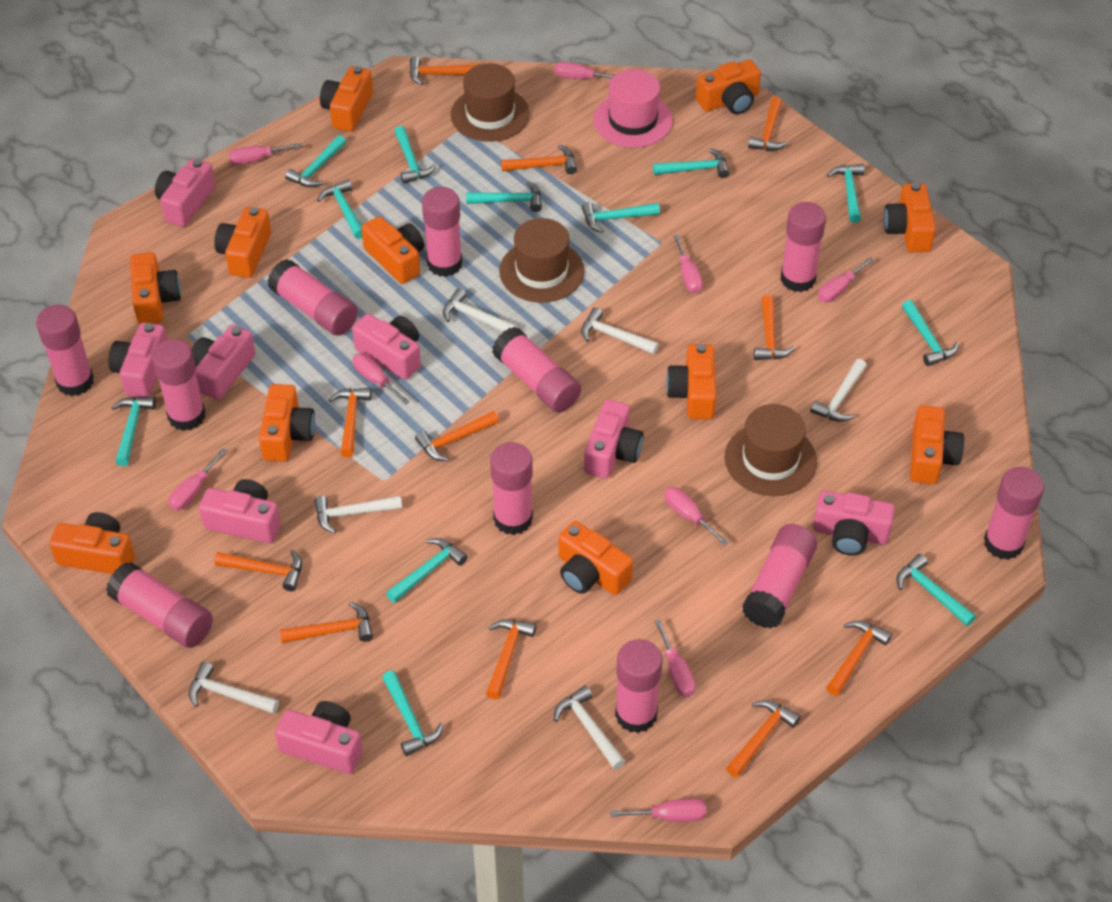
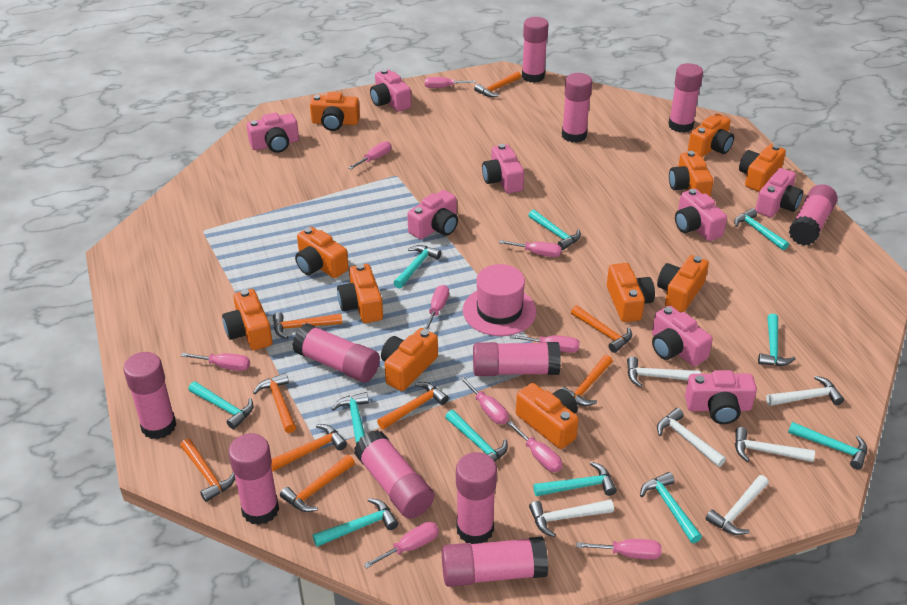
brown hat: [451,63,530,142] [499,218,584,303] [725,404,817,496] = 3 -> none = 0
orange hammer: [214,549,302,591] [280,602,373,643] [329,388,371,457] [410,56,480,85] [415,411,499,461] [486,619,536,699] [501,145,577,174] [726,700,801,777] [748,97,787,151] [754,295,795,360] [826,620,892,696] = 11 -> [180,439,235,502] [253,373,296,433] [271,424,347,471] [273,312,342,339] [280,455,355,512] [377,382,449,430] [474,71,521,97] [561,355,613,406] [571,305,632,353] = 9
pink screwdriver: [169,448,227,511] [229,143,302,165] [352,353,410,405] [554,62,614,79] [610,799,706,822] [654,620,696,697] [664,487,729,546] [673,235,703,293] [818,257,874,302] = 9 -> [181,353,250,371] [348,141,391,170] [364,522,439,569] [424,285,449,331] [425,77,476,88] [459,376,509,424] [499,240,562,257] [507,421,562,472] [510,335,580,353] [576,539,662,560] = 10
turquoise hammer: [111,397,156,466] [285,135,346,187] [317,179,362,239] [382,671,444,756] [386,538,468,603] [394,126,437,184] [466,181,542,212] [582,202,660,233] [653,148,730,178] [827,164,865,223] [896,554,976,626] [902,300,959,366] = 12 -> [189,381,254,429] [312,498,398,547] [332,392,369,443] [394,245,441,289] [445,410,508,462] [528,209,581,250] [533,462,617,496] [640,472,702,543] [734,208,789,251] [758,314,796,366] [788,422,867,470] = 11

